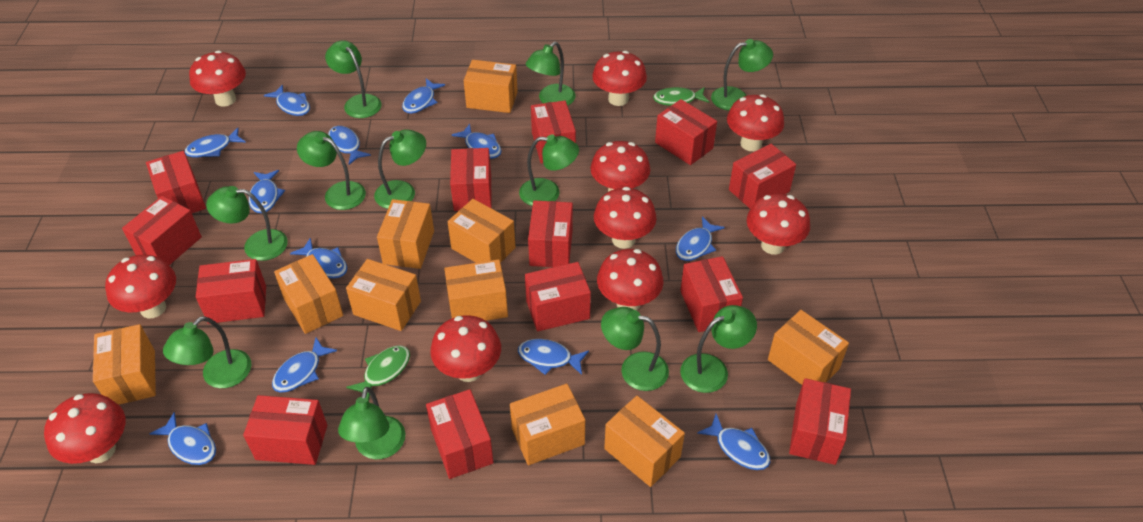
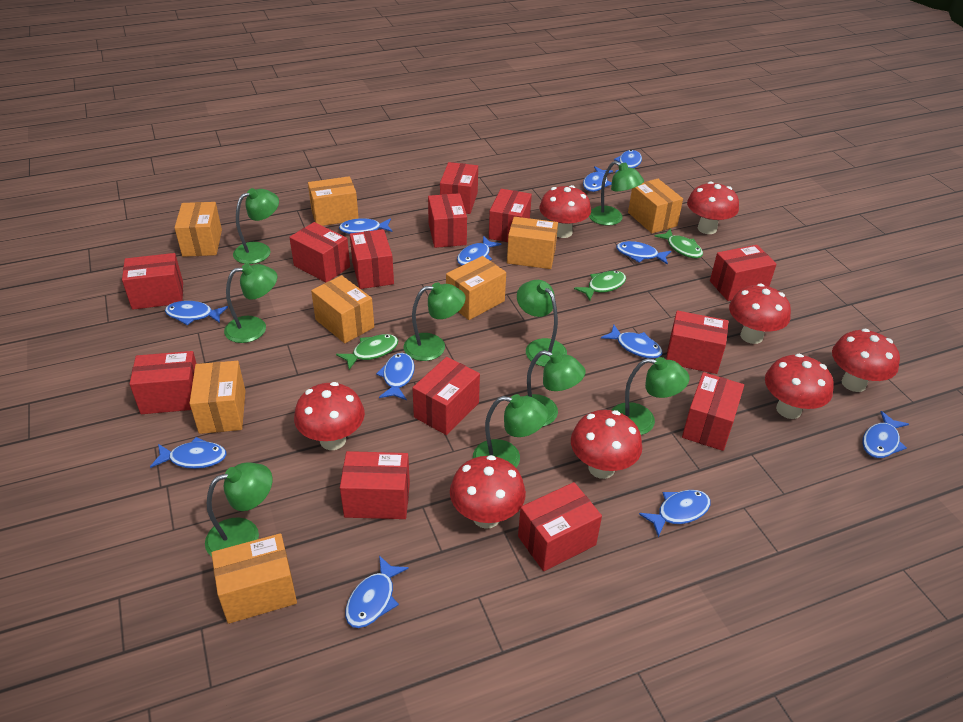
green fish: [346,345,410,400] [653,87,709,106] = 2 -> [336,334,398,370] [574,271,626,301] [654,229,703,259] = 3
green lamp: [163,316,251,388] [206,186,288,261] [297,131,366,210] [325,40,382,118] [338,387,405,459] [374,129,426,209] [519,134,579,206] [526,42,576,106] [601,307,669,391] [680,305,757,393] [711,39,773,111] = 11 -> [205,462,272,557] [224,263,277,343] [233,188,279,264] [404,282,466,361] [473,394,548,467] [517,280,567,367] [526,350,585,426] [589,161,644,226] [612,357,690,435] = 9
orange box: [93,324,156,405] [274,254,343,334] [346,259,421,331] [377,199,434,269] [444,259,508,321] [448,199,516,263] [464,60,518,113] [510,384,585,465] [604,396,685,487] [768,310,849,385] = 10 -> [175,202,222,257] [189,361,245,434] [211,533,297,624] [308,176,359,226] [311,275,374,343] [446,256,506,320] [507,217,558,269] [628,179,683,233] = 8
red mushroom: [44,393,125,464] [105,255,176,318] [189,51,246,107] [430,315,501,382] [590,141,650,192] [592,51,647,106] [594,187,657,249] [597,249,664,310] [727,94,784,151] [747,193,810,255] = 10 -> [294,382,365,450] [450,455,526,529] [539,185,591,238] [571,410,642,479] [687,182,739,234] [729,284,791,344] [765,354,834,419] [832,329,900,392] = 8

